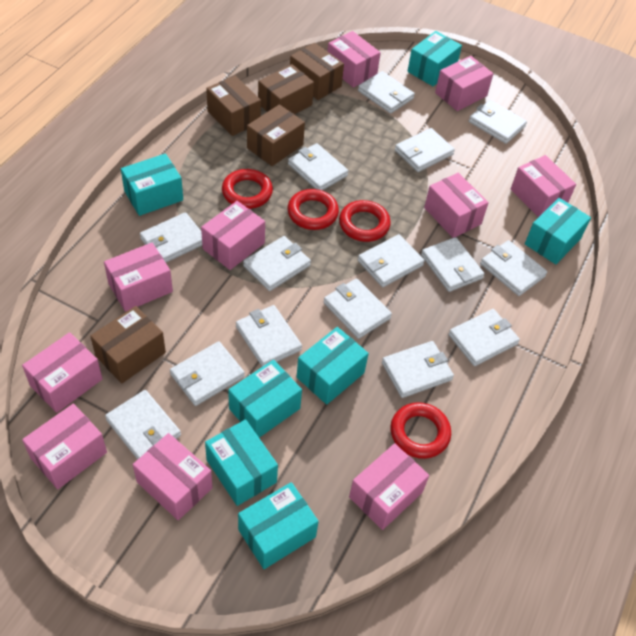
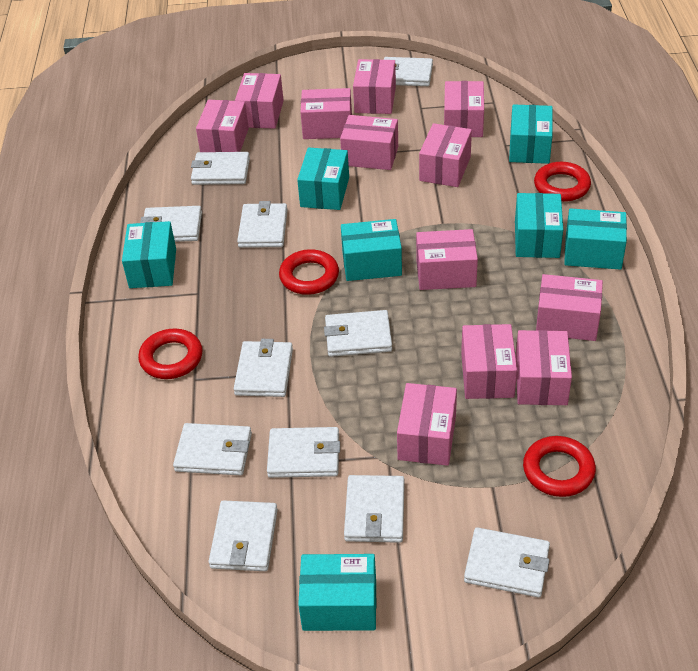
brown box: [90,306,166,383] [206,76,261,136] [247,104,305,166] [258,64,314,114] [290,43,344,100] = 5 -> none = 0
pink box: [22,332,103,413] [22,404,107,489] [104,243,173,312] [133,433,213,520] [201,201,265,270] [327,31,381,88] [349,443,429,530] [424,173,489,238] [435,56,494,111] [511,155,576,217] = 10 -> [196,100,249,152] [235,73,284,129] [300,88,352,139] [340,115,398,170] [353,59,396,114] [397,383,457,466] [416,229,478,290] [419,123,472,187] [444,81,484,137] [461,324,517,399] [516,330,572,405] [536,274,603,341] = 12
white wallet: [105,390,181,460] [140,212,202,262] [170,341,245,406] [236,305,302,367] [243,236,311,291] [288,143,348,190] [324,278,392,339] [358,71,415,114] [358,234,425,287] [382,341,454,398] [395,128,455,172] [421,237,484,292] [449,309,520,366] [469,100,527,144] [480,240,547,296] = 15 -> [140,206,202,242] [173,423,252,475] [191,152,250,185] [208,500,278,571] [234,339,293,397] [237,201,288,248] [267,427,340,478] [324,310,392,357] [344,475,405,543] [384,57,433,86] [464,527,550,597] = 11

